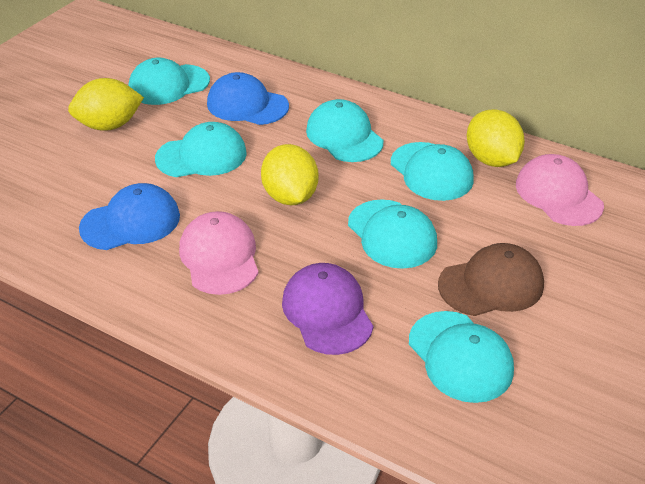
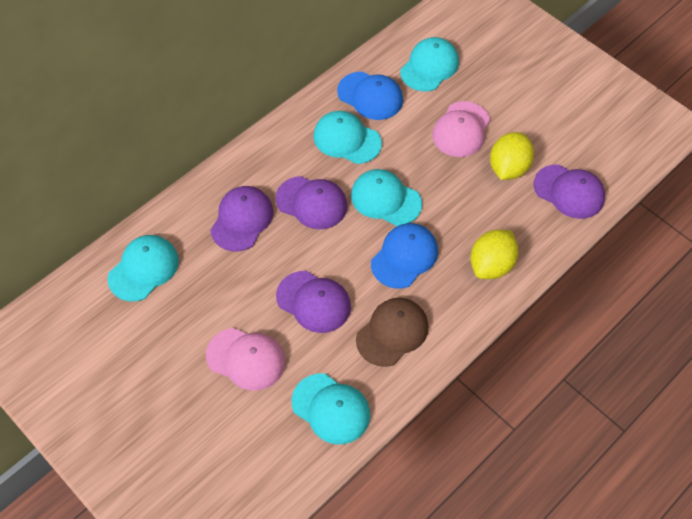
purple cap: [282,263,373,355] = 1 -> [210,186,273,251] [275,176,347,229] [276,271,351,333] [533,164,605,219] = 4
turquoise cap: [128,57,210,105] [155,122,247,177] [306,99,383,162] [348,199,437,269] [391,142,474,201] [409,311,514,403] = 6 -> [107,235,179,302] [292,373,370,444] [313,111,382,164] [351,169,422,226] [400,37,459,91] = 5
yellow lemon: [68,78,144,131] [261,144,318,205] [467,109,525,167] = 3 -> [470,230,519,279] [490,132,534,180] = 2

